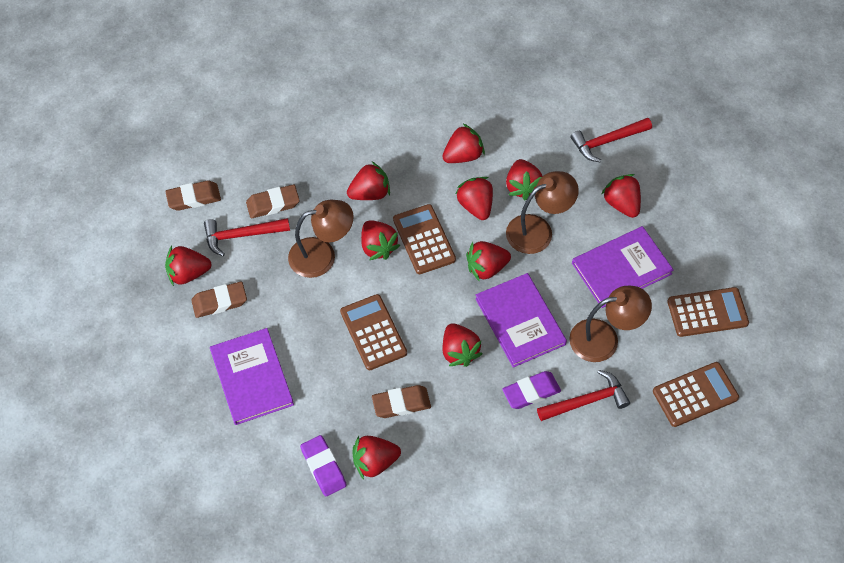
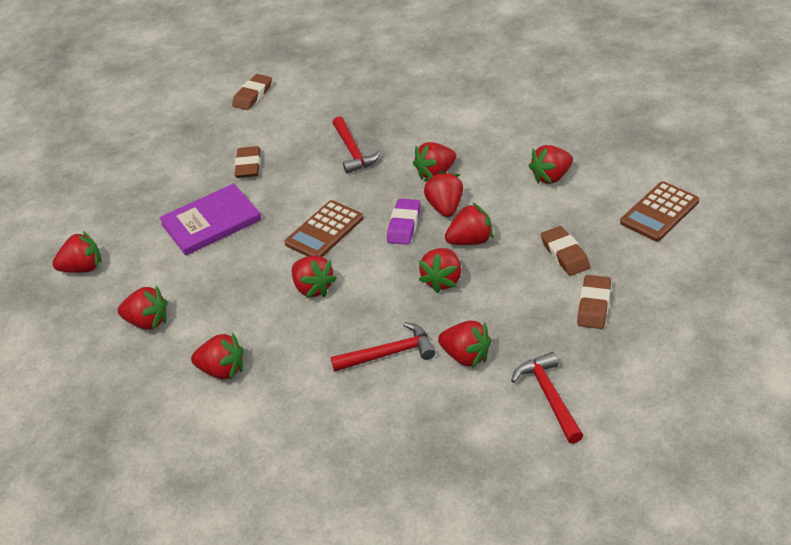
brown calculator: [340,294,407,370] [393,204,456,274] [653,362,739,427] [667,287,749,337] = 4 -> [284,200,364,257] [620,181,699,241] = 2
brown lamp: [288,200,354,278] [506,171,579,254] [569,286,652,362] = 3 -> none = 0
purple book: [210,328,294,425] [475,273,567,368] [572,226,674,308] = 3 -> [159,183,262,256] = 1
purple eraser: [300,435,347,496] [502,371,561,409] = 2 -> [387,199,420,245] = 1

